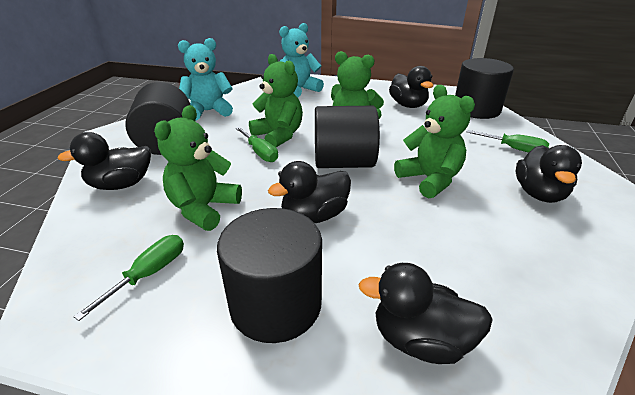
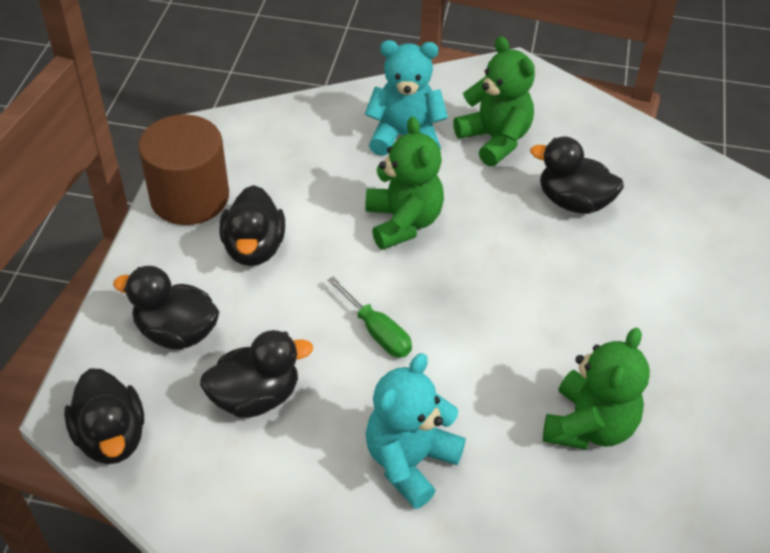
black cylinder: [125,82,190,155] [217,208,322,343] [315,106,380,168] [455,58,514,119] = 4 -> none = 0
brown cylinder: none = 0 -> [138,114,229,225] = 1
green screwdriver: [73,235,184,321] [235,127,278,162] [467,130,549,153] = 3 -> [327,277,412,358] = 1
green teddy bear: [154,105,242,231] [249,54,303,147] [331,51,384,119] [394,85,475,198] = 4 -> [365,117,444,250] [453,36,535,167] [543,327,650,449] = 3

